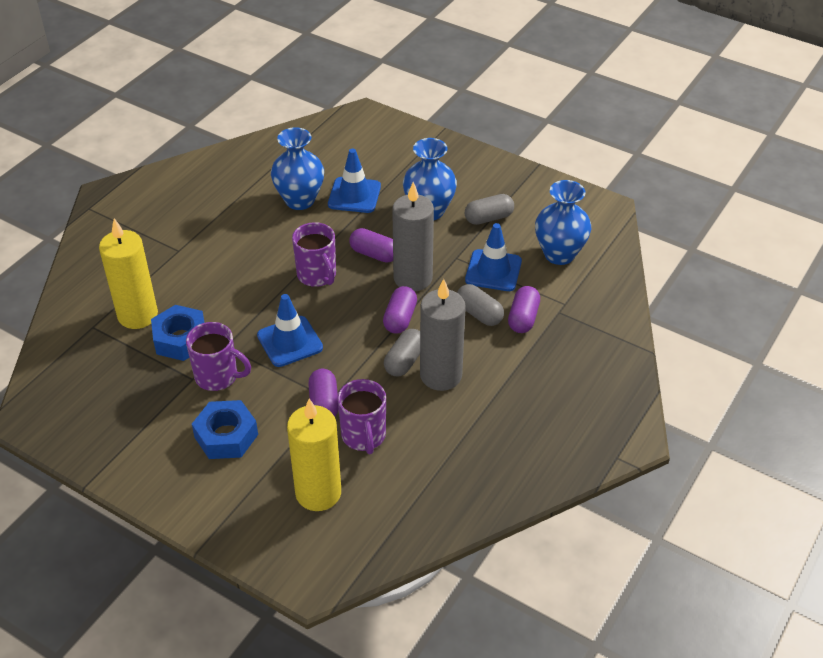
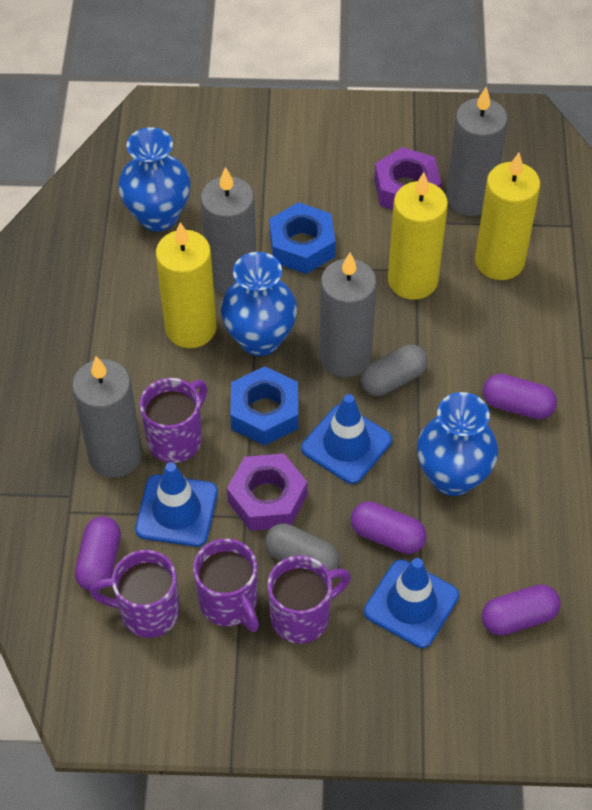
grey candle: [392,182,434,291] [420,279,466,391] = 2 -> [72,356,142,478] [200,167,256,294] [319,253,377,377] [446,87,508,216] = 4
grey capsule: [384,329,420,376] [457,284,504,326] [465,194,514,225] = 3 -> [265,523,340,571] [361,344,428,396] = 2
purple mug: [186,322,251,391] [292,222,336,287] [337,379,386,454] = 3 -> [90,550,180,638] [140,378,207,463] [193,539,259,632] [268,555,351,644] = 4
purple nut: none = 0 -> [227,454,307,531] [374,147,442,210] = 2
yellow candle: [99,218,158,329] [287,399,341,511] = 2 -> [156,222,217,348] [388,172,448,300] [475,153,540,280] = 3

